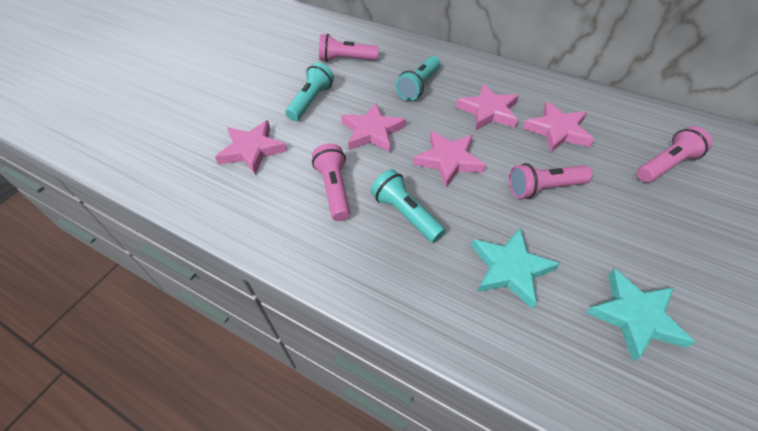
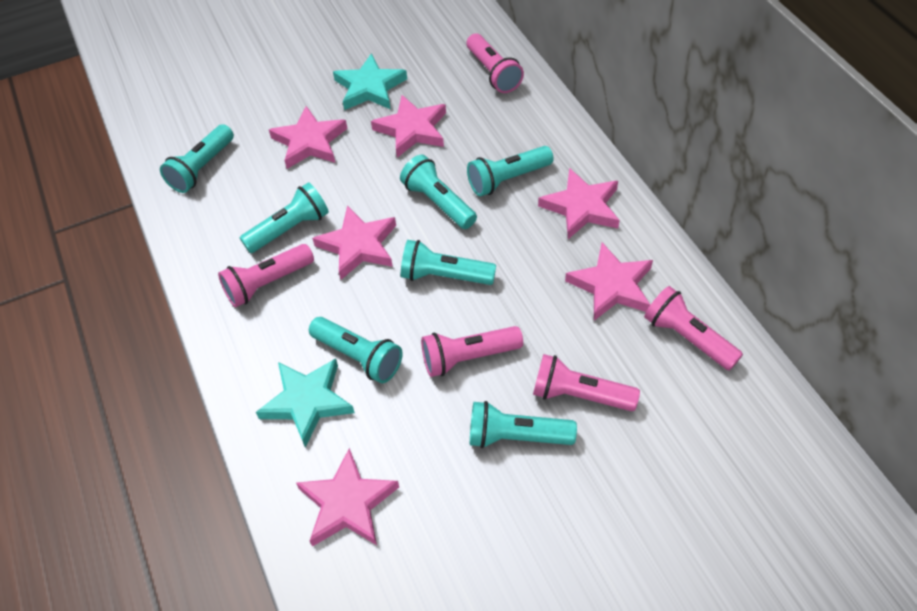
pink flashlight: [312,143,350,221] [319,34,379,62] [509,163,592,199] [637,126,712,182] = 4 -> [218,244,314,307] [421,326,523,377] [467,34,524,93] [533,354,640,411] [644,286,743,371] = 5
pink star: [215,120,287,175] [341,103,406,152] [413,131,486,188] [456,84,519,130] [523,102,594,152] = 5 -> [269,106,348,169] [296,448,399,547] [312,206,396,280] [371,95,446,158] [538,168,620,239] [565,243,653,321] = 6
turquoise flashlight: [285,62,334,121] [371,169,446,243] [395,56,440,101] = 3 -> [160,124,234,193] [240,182,329,253] [309,317,403,383] [400,155,477,229] [401,240,496,285] [467,146,554,196] [470,401,577,448] = 7

